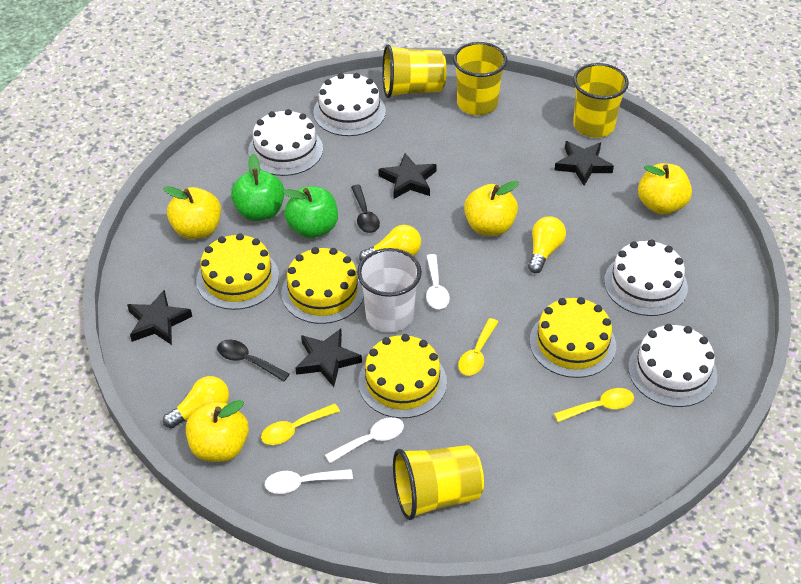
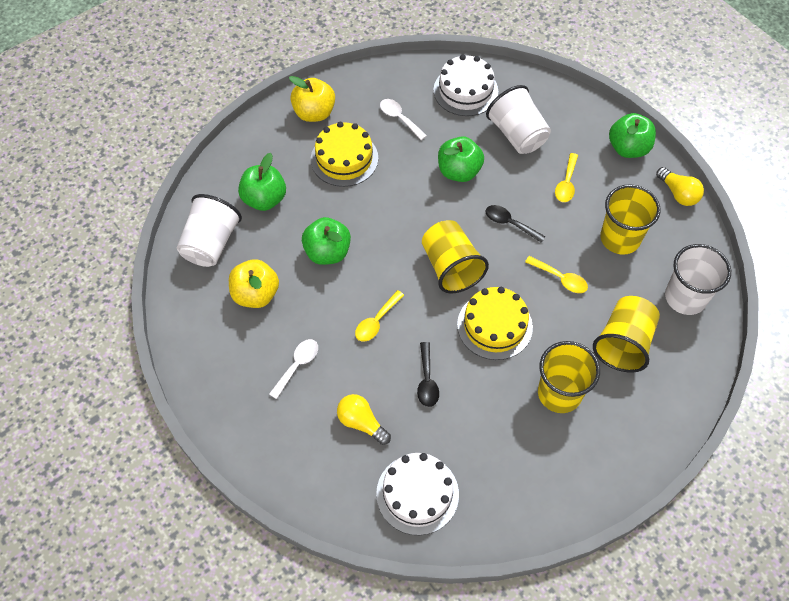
black star: [127,290,192,345] [295,329,362,387] [379,153,437,199] [554,141,614,186] = 4 -> none = 0
green apple: [231,154,284,221] [283,186,338,238] = 2 -> [238,153,286,211] [302,217,351,265] [438,136,484,182] [609,113,656,158] = 4
white cake: [248,109,323,176] [313,73,386,136] [604,240,688,316] [628,324,717,407] = 4 -> [376,453,459,535] [433,54,498,116] = 2
white cup: [357,248,422,333] = 1 -> [177,194,242,267] [486,85,551,154] [665,244,731,315] = 3
white spoon: [265,469,353,494] [325,417,404,463] [426,254,450,309] = 3 -> [269,339,318,399] [380,99,427,140] = 2
yellow apple: [163,186,221,239] [186,400,249,462] [464,180,519,236] [638,163,692,215] = 4 -> [229,259,279,308] [289,76,335,122] = 2
yellow cake: [196,233,279,310] [281,247,364,324] [358,334,447,418] [530,297,616,378] = 4 -> [311,122,378,187] [457,287,533,360] = 2
yellow light bulb: [163,376,229,428] [359,225,421,261] [528,216,566,273] = 3 -> [337,394,391,445] [656,167,704,206] = 2

